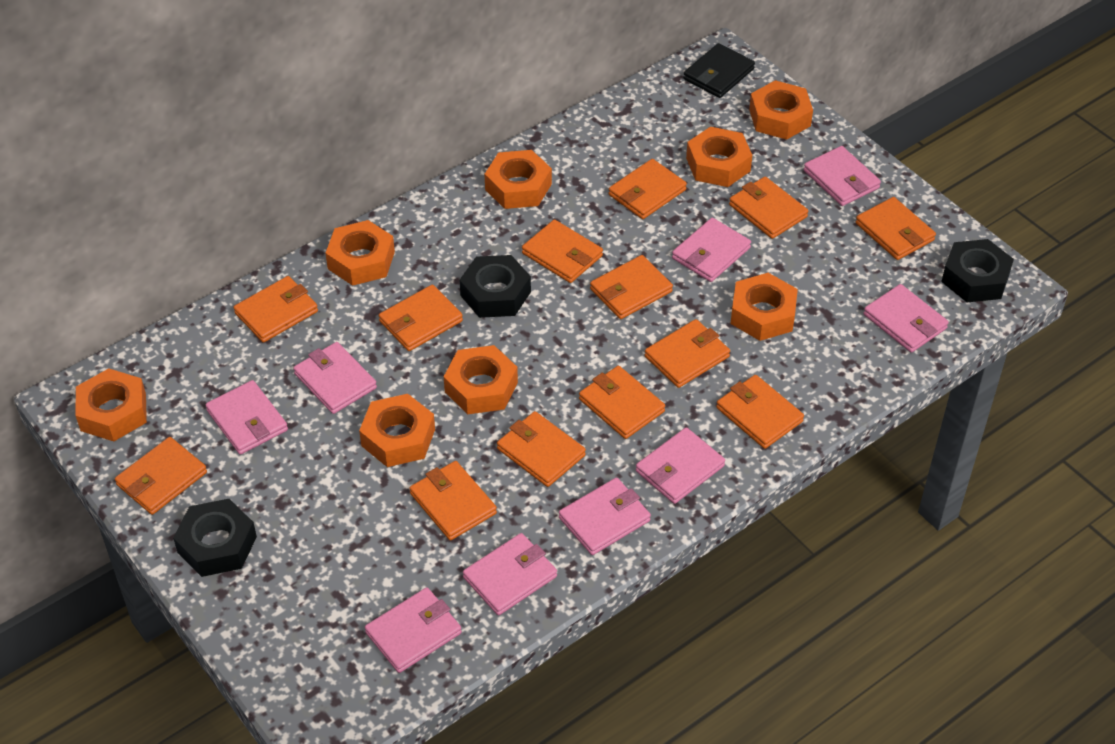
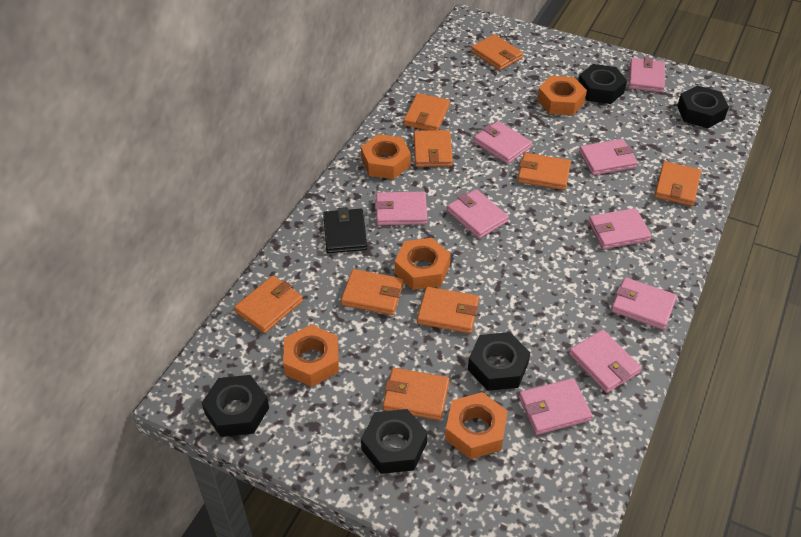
black nut: [173,499,257,577] [459,255,531,318] [941,239,1014,302] = 3 -> [202,375,269,437] [361,409,427,474] [468,332,530,391] [578,64,627,104] [677,86,729,128] = 5
orange nut: [76,368,147,441] [325,220,395,286] [359,394,435,467] [444,345,518,414] [484,150,552,209] [686,127,752,187] [731,273,798,341] [749,80,813,140] = 8 -> [283,325,339,387] [361,134,411,179] [395,238,451,290] [445,392,508,459] [537,76,587,115] = 5
orange wallet: [115,437,207,515] [234,276,318,343] [379,285,463,351] [410,461,497,540] [497,411,586,487] [522,220,603,283] [579,366,665,439] [590,255,673,319] [609,159,687,219] [645,319,730,388] [716,375,804,449] [729,177,808,239] [856,197,936,260] = 13 -> [234,276,303,333] [341,269,404,315] [383,368,450,420] [404,93,450,130] [414,130,453,167] [417,287,479,333] [471,34,523,70] [518,153,571,190] [655,161,701,206] = 9

